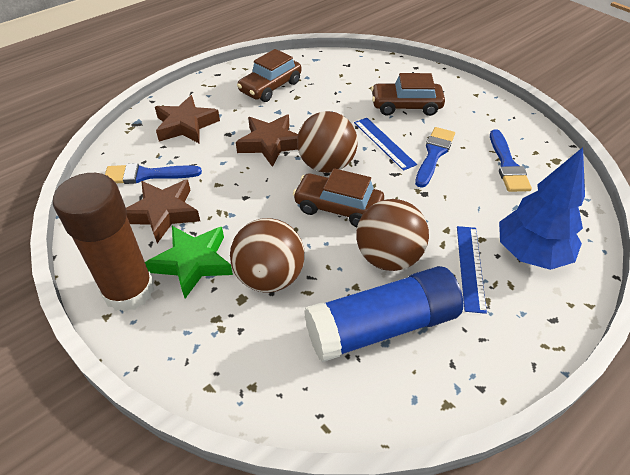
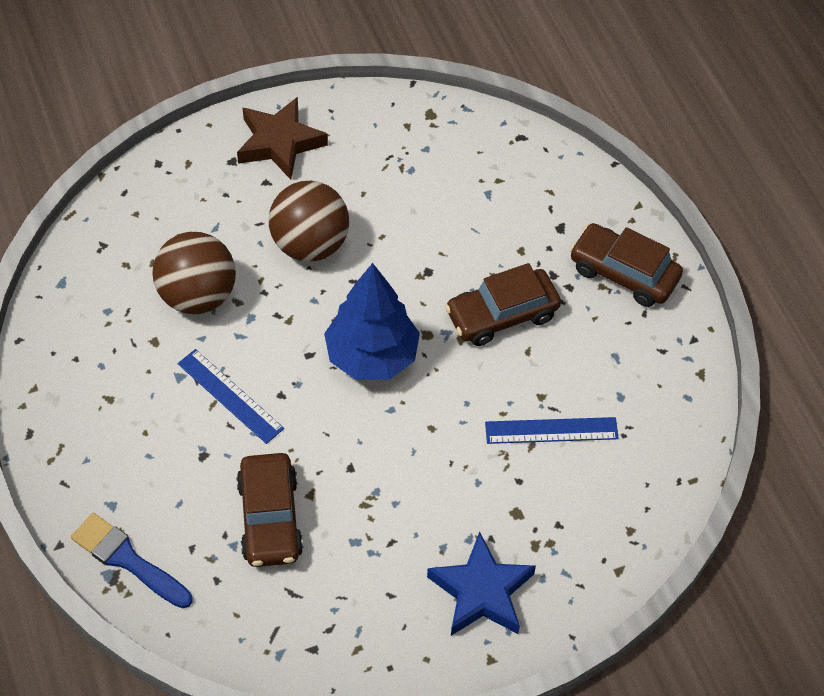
blue brush: [105,163,202,184] [415,127,455,188] [490,129,532,192] = 3 -> [71,513,192,609] = 1
blue glue stick: [304,266,464,362] = 1 -> none = 0
blue star: none = 0 -> [427,531,536,636] = 1
brown ball: [230,218,305,293] [297,111,358,173] [357,199,429,271] = 3 -> [152,232,236,314] [268,181,349,262] = 2
brown glue stick: [53,173,154,312] = 1 -> none = 0
brown star: [126,180,200,243] [155,95,220,144] [236,115,298,167] = 3 -> [237,97,328,180] = 1
green star: [145,226,233,298] = 1 -> none = 0

